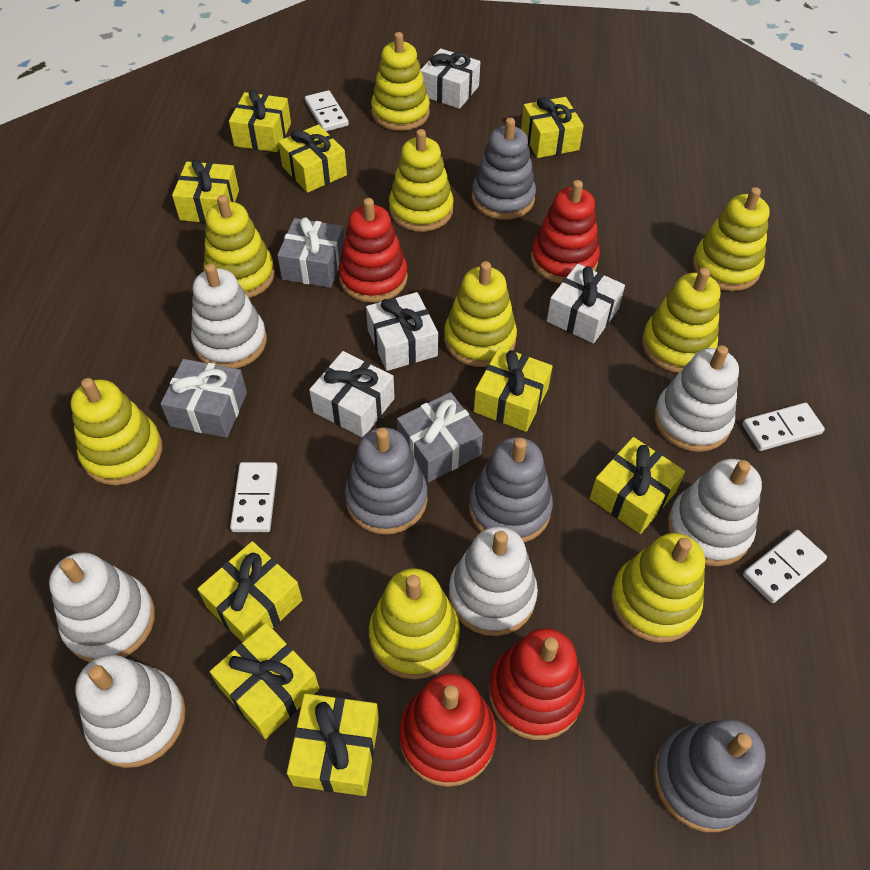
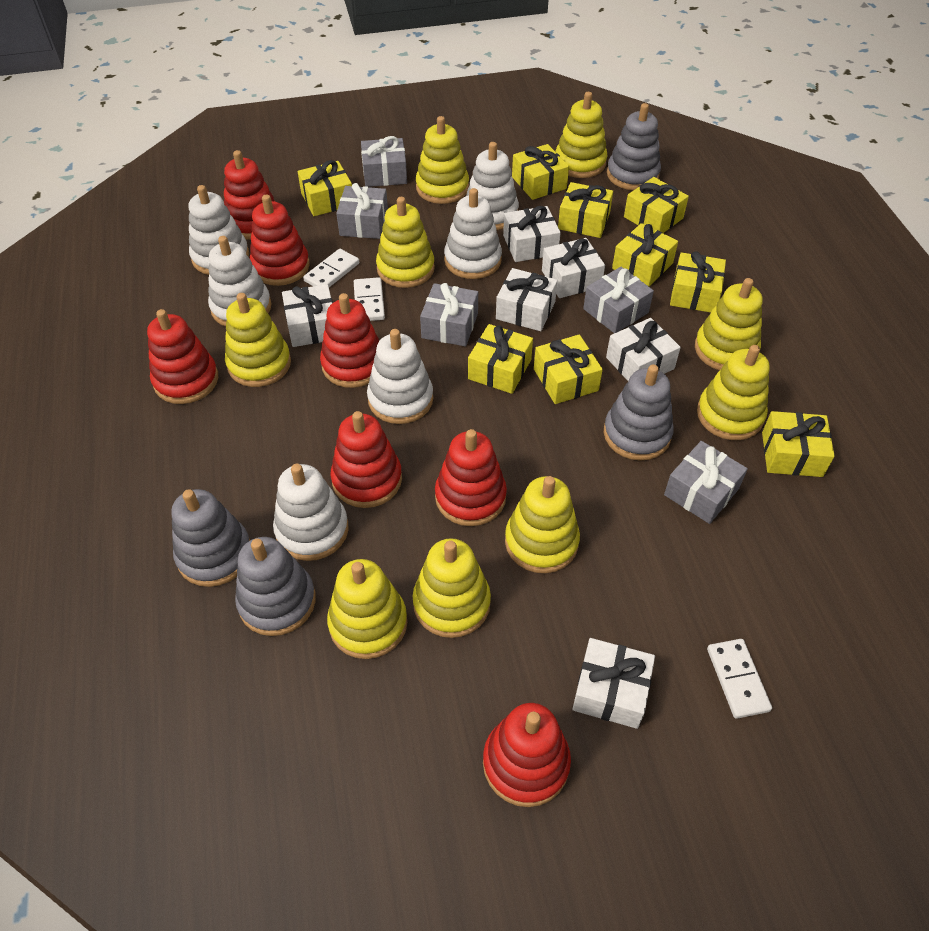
grey gift: [160,359,247,438] [277,217,345,288] [397,392,483,483] = 3 -> [336,183,388,239] [361,136,407,187] [420,283,478,346] [583,267,654,333] [664,441,748,524] = 5
red stacking toy: [338,198,408,303] [399,674,497,787] [489,628,585,740] [531,180,600,284] = 4 -> [147,309,218,404] [224,150,275,240] [250,194,310,286] [320,293,379,388] [331,411,402,508] [435,429,507,526] [483,703,571,807] = 7
white domino: [230,462,278,532] [305,90,349,132] [742,403,825,451] [743,530,827,603] = 4 -> [303,249,359,287] [354,277,385,321] [707,639,772,719] = 3
white gift: [309,351,395,437] [366,292,438,371] [420,48,480,109] [547,264,625,344] = 4 -> [282,284,333,347] [496,268,558,331] [503,206,561,262] [542,238,605,298] [572,638,655,729] [606,318,681,381] = 6

